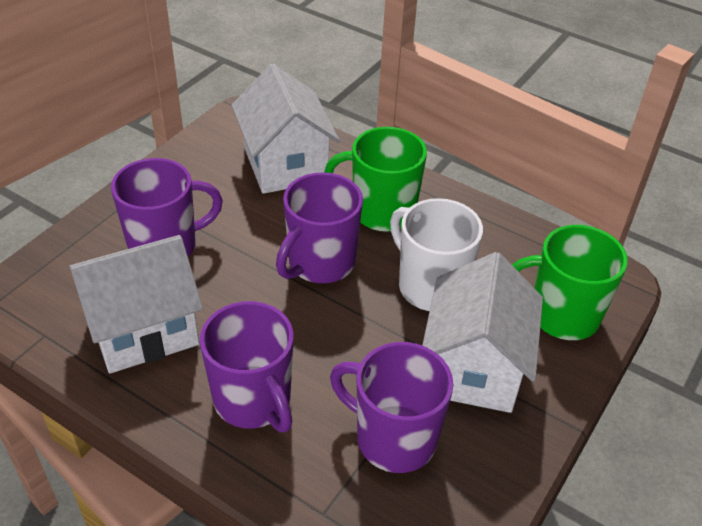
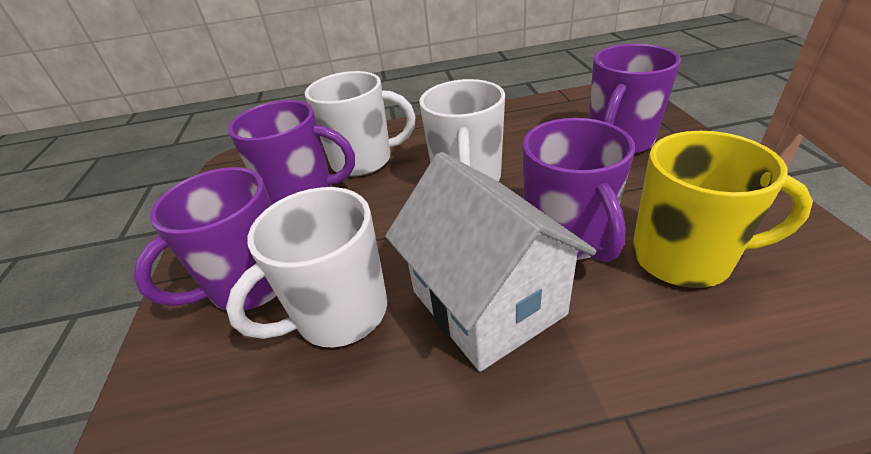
green mug: [324,127,427,232] [512,225,628,340] = 2 -> none = 0
white house: [69,235,203,373] [232,63,340,194] [422,252,543,413] = 3 -> [385,152,596,372] = 1
white mug: [390,198,483,311] = 1 -> [226,187,387,347] [305,71,416,176] [419,79,505,181] = 3
yellow mug: none = 0 -> [632,131,813,288] = 1

